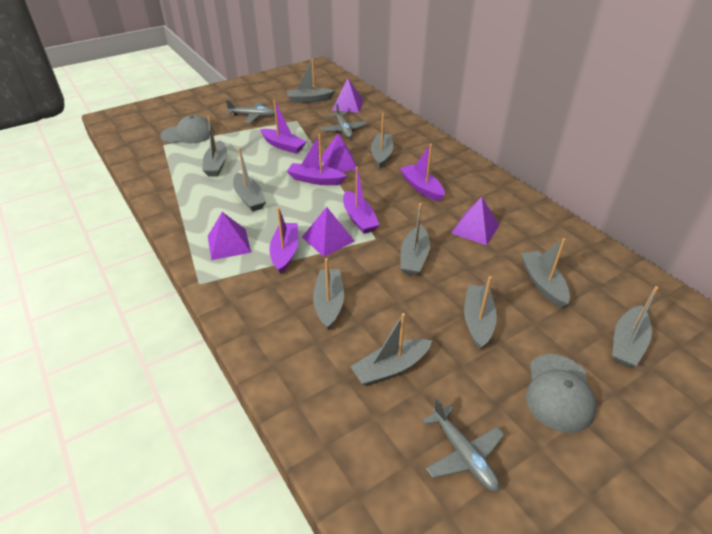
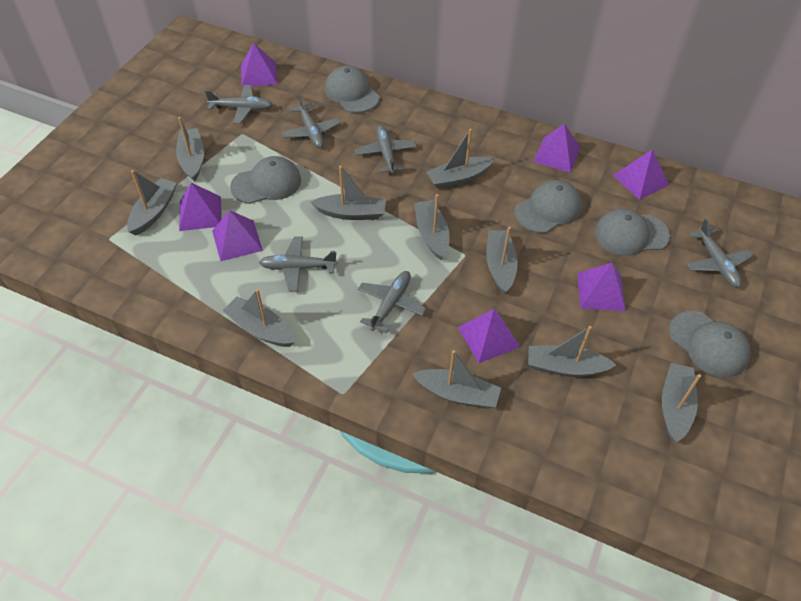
grey cap: [160,115,215,143] [526,354,596,433] = 2 -> [230,156,301,204] [325,66,380,113] [514,180,582,233] [594,209,670,256] [669,311,751,377] = 5
grey plane: [226,100,275,123] [321,103,367,138] [423,399,504,492] = 3 -> [205,85,273,124] [259,236,337,291] [281,94,341,148] [355,125,417,174] [358,271,426,333] [687,219,753,287] = 6
purple boat: [260,100,307,154] [269,207,298,274] [287,134,347,185] [343,167,380,234] [400,144,445,201] = 5 -> none = 0
purple pyramid: [208,212,251,260] [302,207,355,257] [322,133,356,172] [332,78,364,113] [451,197,499,245] = 5 -> [179,183,222,231] [212,210,263,261] [241,43,278,87] [458,309,520,363] [533,124,580,173] [577,263,626,311] [613,149,669,200] = 7

